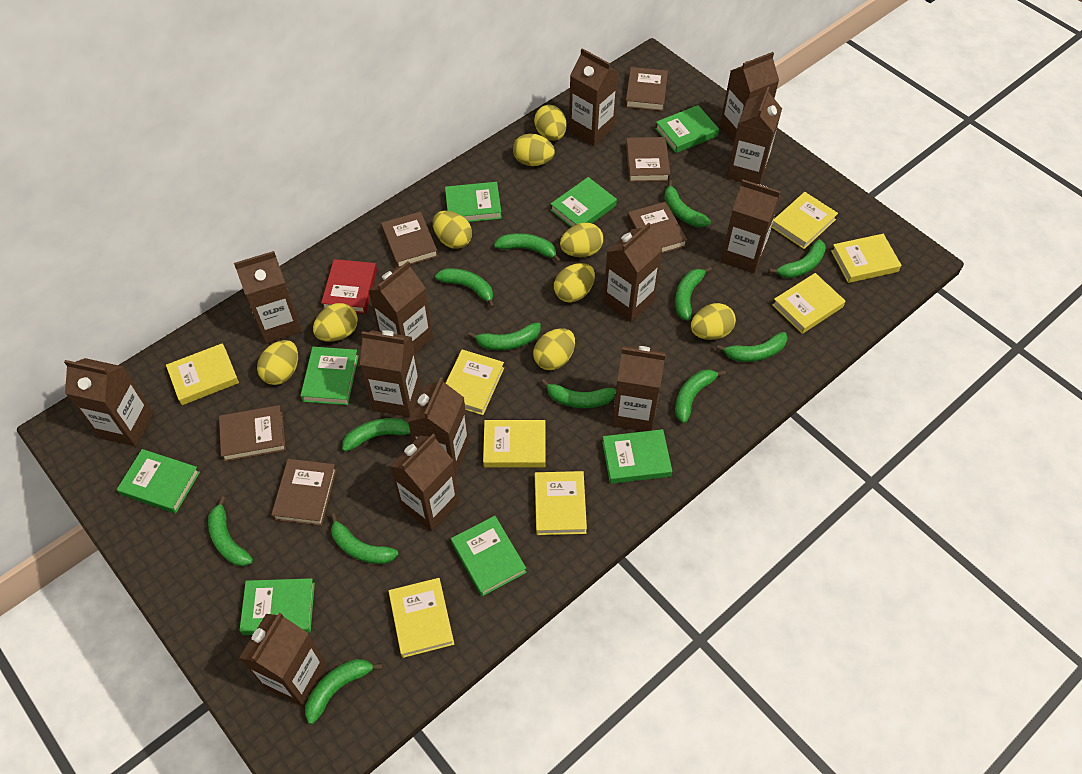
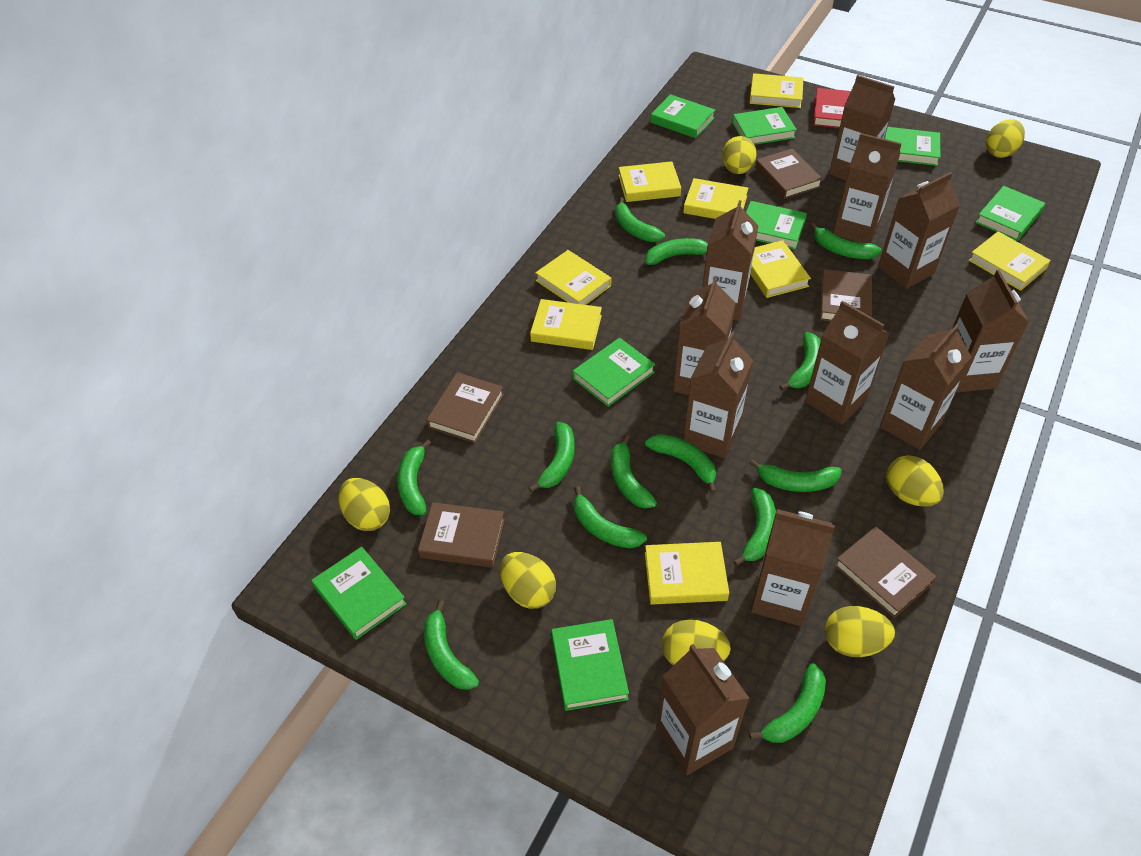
brown book: [219,405,286,462] [271,459,337,526] [381,212,438,267] [625,67,668,111] [626,137,670,182] [627,202,687,254] = 6 -> [418,502,505,568] [426,372,504,443] [755,148,823,199] [820,269,872,321] [834,526,936,618] = 5
brown carton: [64,358,153,447] [234,251,302,344] [239,613,327,706] [360,330,421,417] [368,261,433,353] [390,434,459,531] [408,377,469,476] [569,48,619,146] [603,223,663,322] [612,346,666,431] [720,52,779,143] [720,180,781,273] [726,87,782,184] = 13 -> [656,644,750,775] [673,276,736,395] [683,332,753,459] [702,200,758,321] [751,509,835,626] [805,301,890,425] [829,75,895,180] [833,133,902,243] [878,172,960,289] [880,324,972,450] [952,270,1029,392] = 11
yellow egg: [257,340,298,385] [313,303,358,342] [433,211,472,249] [513,134,555,166] [533,328,575,370] [534,105,566,141] [554,263,595,303] [560,223,603,257] [691,303,736,340] = 9 -> [338,478,390,531] [500,552,556,609] [662,619,731,665] [722,136,757,174] [825,606,895,657] [886,455,944,507] [986,119,1025,158] = 7

